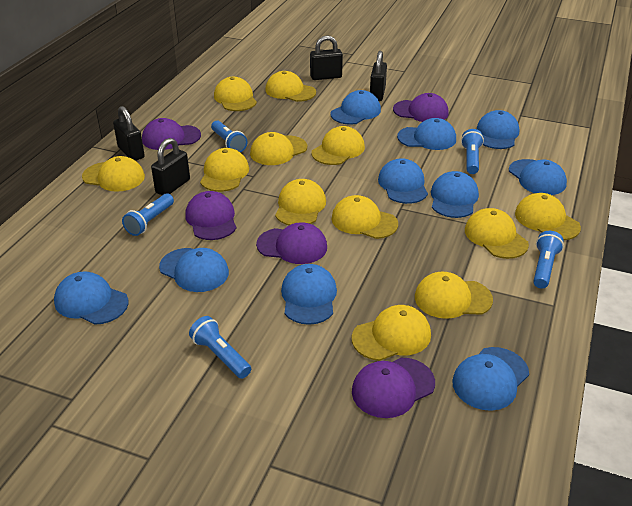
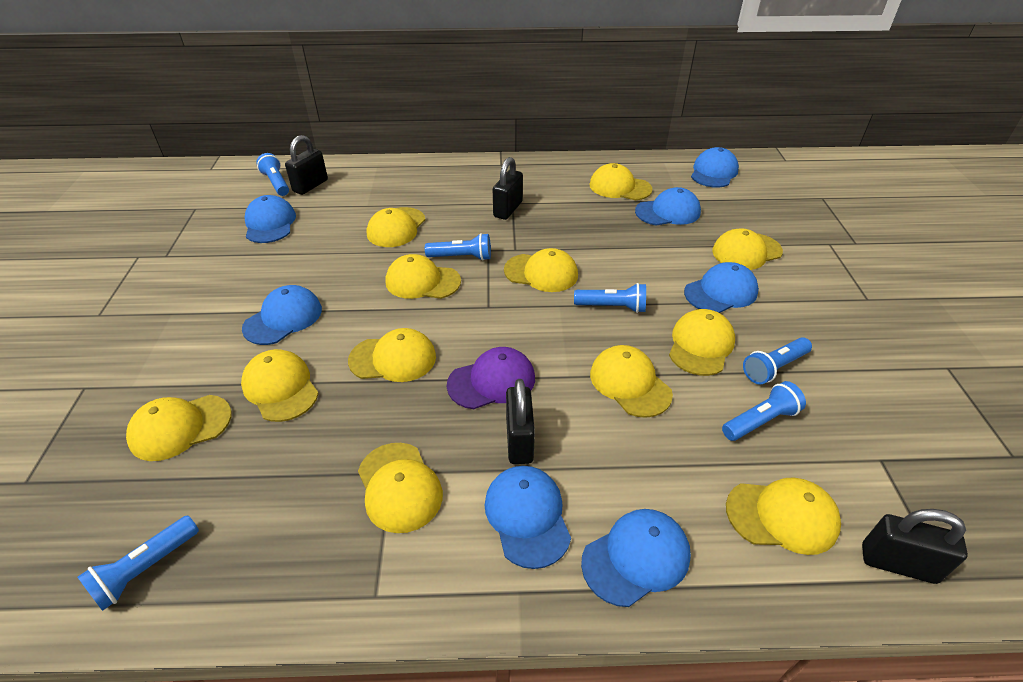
blue cap: [54,271,128,325] [159,248,229,292] [281,264,337,325] [330,90,381,125] [378,158,428,204] [397,118,456,150] [431,171,479,218] [452,347,529,411] [477,110,519,149] [509,159,567,195] = 10 -> [242,285,322,345] [245,195,296,243] [484,466,571,569] [581,509,691,607] [635,187,701,226] [684,262,759,313] [691,147,739,188] = 7
blue flashlight: [122,193,174,236] [189,316,251,379] [211,121,247,153] [461,129,484,174] [533,231,564,289] = 5 -> [78,515,199,611] [256,153,289,196] [425,233,491,261] [574,283,646,313] [722,381,806,441] [743,337,812,384] = 6
purple cap: [142,118,201,150] [185,191,236,240] [256,222,327,264] [352,358,435,418] [393,93,448,122] = 5 -> [447,347,535,409] = 1

